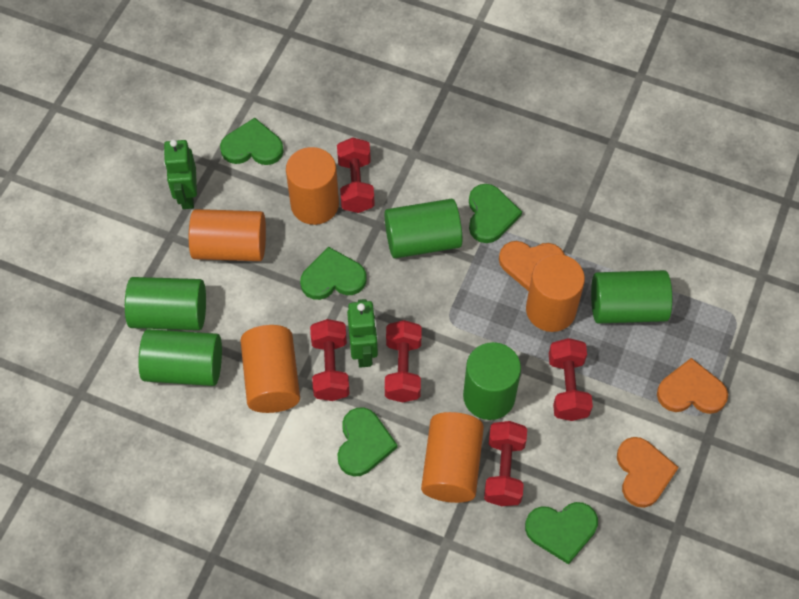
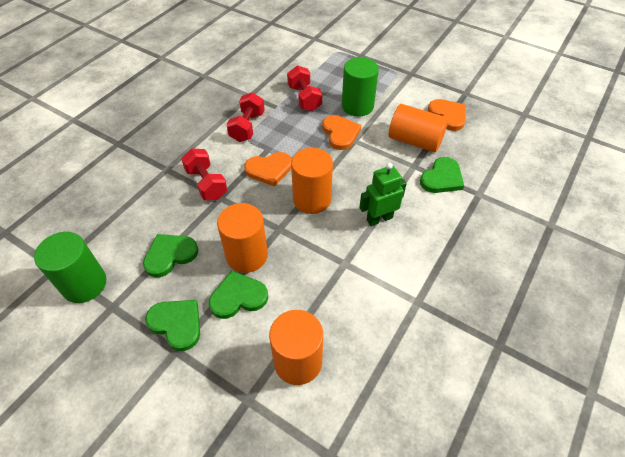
green cylinder: [125,277,206,330] [138,329,222,386] [384,199,462,258] [463,342,521,420] [591,270,672,324] = 5 -> [34,232,106,303] [342,57,379,117] = 2
green heart: [220,118,284,165] [300,247,367,300] [337,407,397,477] [469,184,522,243] [525,502,598,564] = 5 -> [143,234,199,277] [145,300,200,351] [209,271,268,319] [420,157,464,193] = 4
green robot: [163,140,197,209] [347,299,378,368] = 2 -> [359,163,407,226] = 1
orange cylinder: [189,209,266,261] [240,325,300,413] [286,147,339,225] [421,412,484,503] [526,254,585,332] = 5 -> [217,203,268,273] [269,310,323,385] [291,148,333,214] [389,104,448,152] = 4
red dumbbell: [310,319,350,401] [337,137,375,213] [385,320,422,403] [484,421,527,506] [549,338,593,421] = 5 -> [181,148,228,200] [226,93,265,142] [287,65,322,111] = 3

